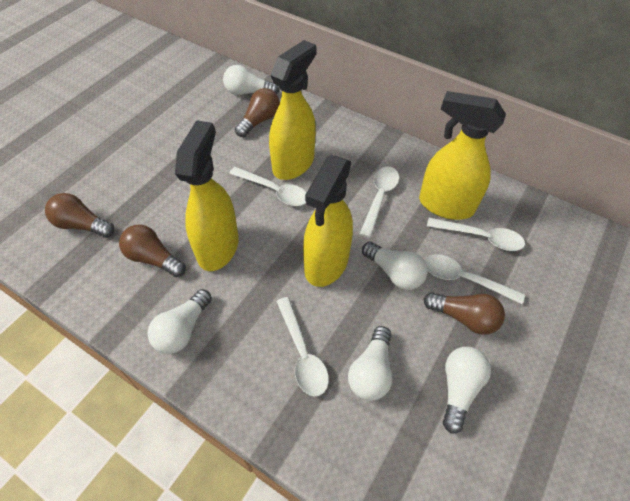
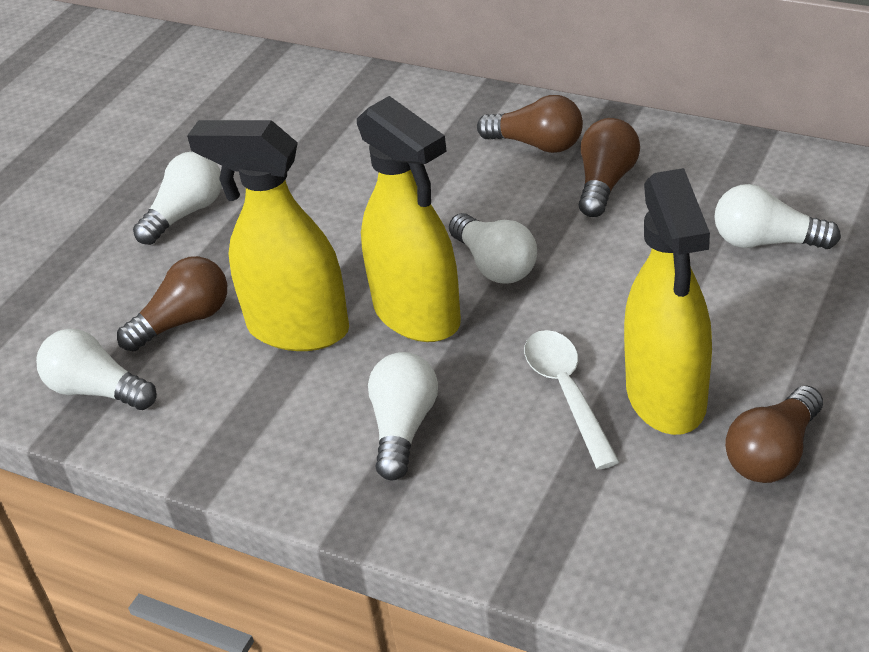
white spoon: [229,167,307,206] [276,297,329,397] [360,166,399,238] [425,254,525,304] [427,218,525,251] = 5 -> [524,330,620,470] = 1
yellow spray bottle: [175,120,239,271] [269,40,316,180] [303,155,353,287] [419,91,506,220] = 4 -> [187,120,349,351] [357,96,461,342] [624,168,712,435] = 3

